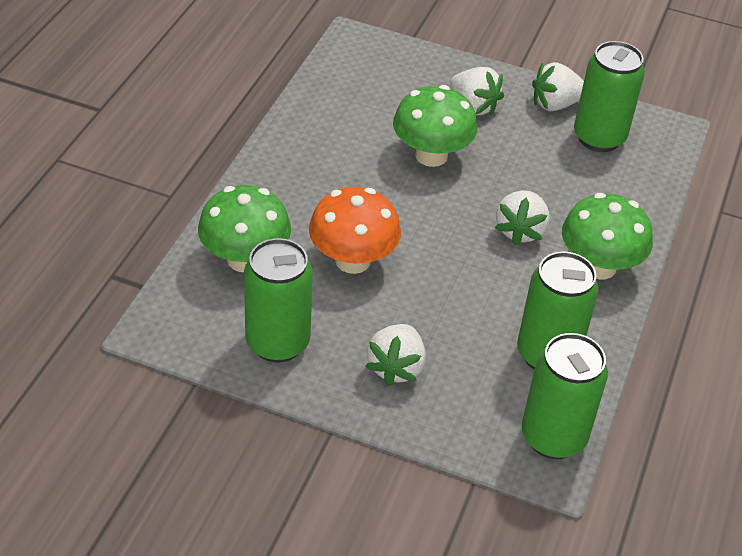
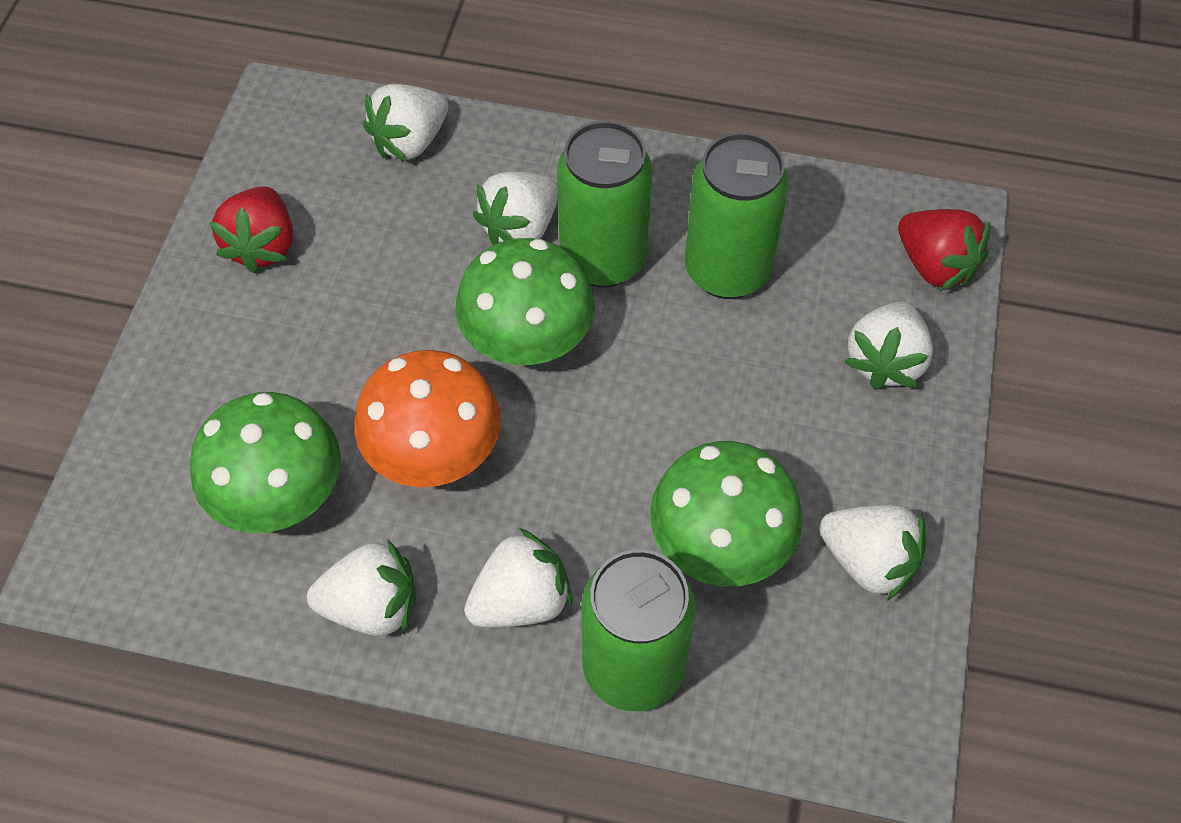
green can: [244,238,313,363] [517,252,598,369] [522,333,608,459] [574,41,645,152] = 4 -> [557,121,652,287] [581,549,696,711] [685,132,789,299] = 3
red strawberry: none = 0 -> [209,186,293,273] [898,209,990,291] = 2
white strawberry: [365,324,426,386] [450,67,504,116] [495,190,550,246] [532,62,584,111] = 4 -> [307,539,416,636] [363,84,448,162] [464,528,572,627] [473,172,558,245] [819,505,926,601] [844,302,933,390] = 6

